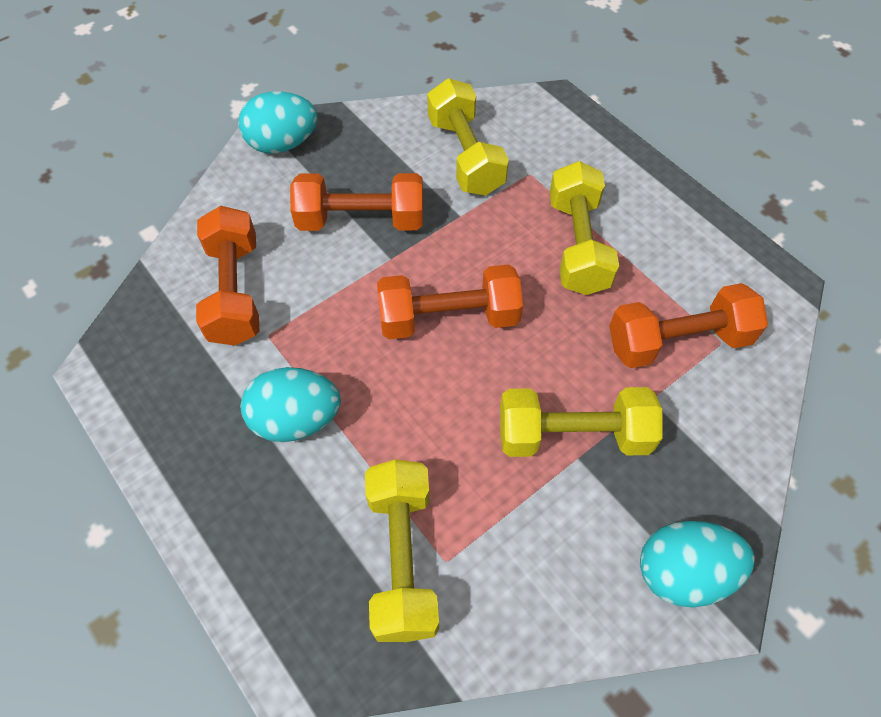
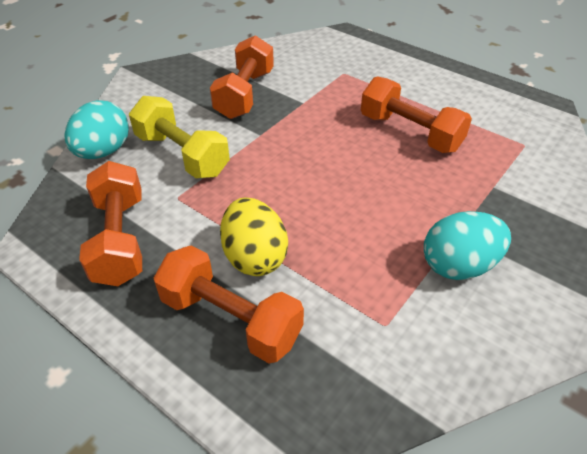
turquoise egg: [238,91,318,154] [241,367,341,442] [640,521,755,608] = 3 -> [65,100,129,159] [424,211,511,280] = 2
yellow dumbbell: [365,459,439,642] [427,78,509,196] [500,387,663,457] [550,161,619,295] = 4 -> [129,96,230,178] = 1
yellow egg: none = 0 -> [220,197,288,276] = 1

